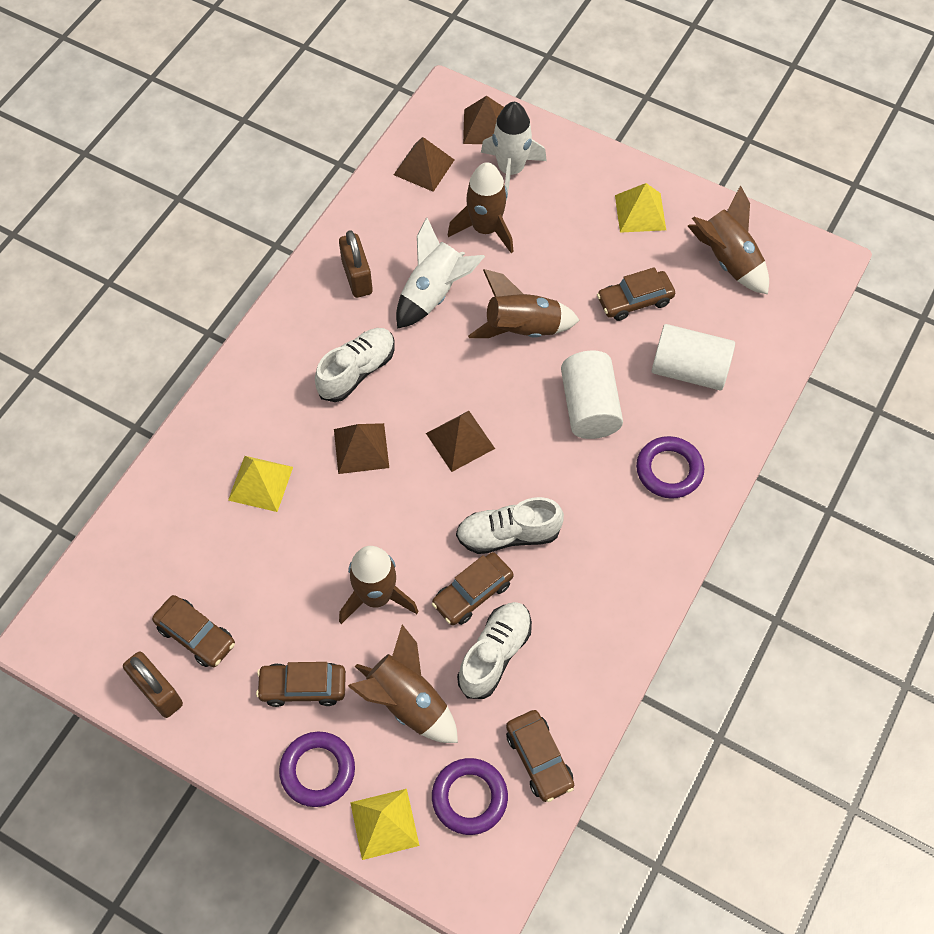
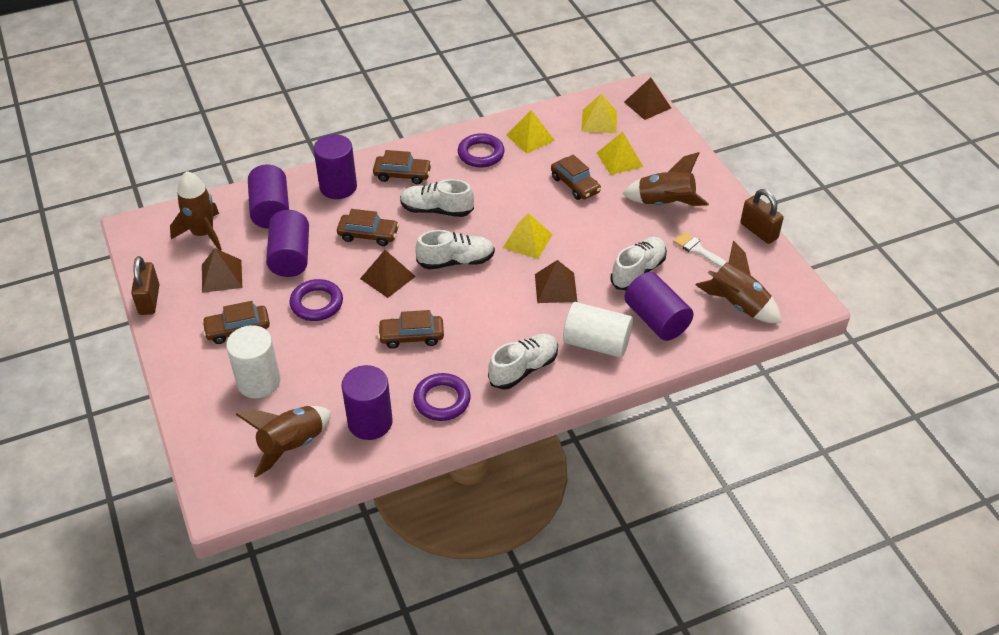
brown rocket: [339,546,418,624] [348,625,458,743] [448,162,514,253] [468,269,579,338] [688,185,769,294] = 5 -> [170,171,222,251] [236,406,331,478] [622,152,709,206] [695,240,782,323] = 4
purple cylinder: none = 0 -> [248,164,289,229] [266,210,309,277] [314,134,357,199] [341,365,393,440] [624,272,694,341] = 5
white brush: none = 0 -> [673,232,726,268] = 1
white rocket: [396,217,485,329] [481,102,547,201] = 2 -> none = 0
white shoe: [315,328,395,402] [456,497,564,554] [457,602,532,699] = 3 -> [400,179,474,217] [415,230,495,269] [488,334,558,389] [611,237,667,290] = 4
yellow pyramid: [228,456,293,512] [350,789,420,860] [615,183,666,233] = 3 -> [503,213,553,259] [506,110,555,154] [581,94,617,133] [597,132,643,175] = 4

